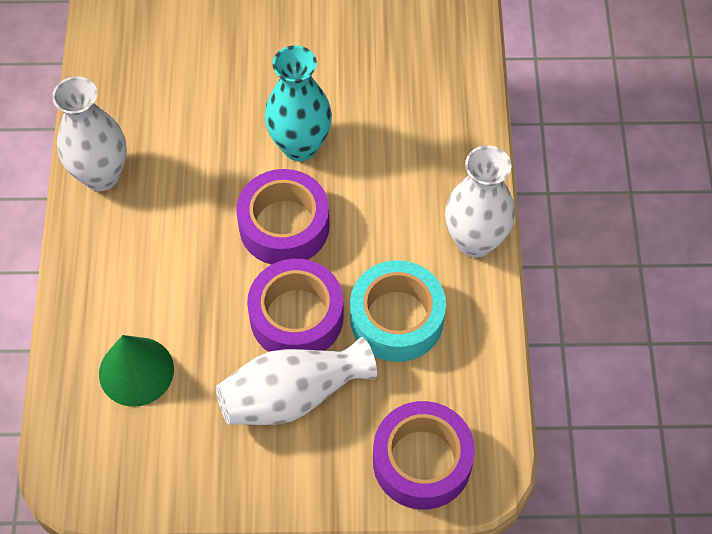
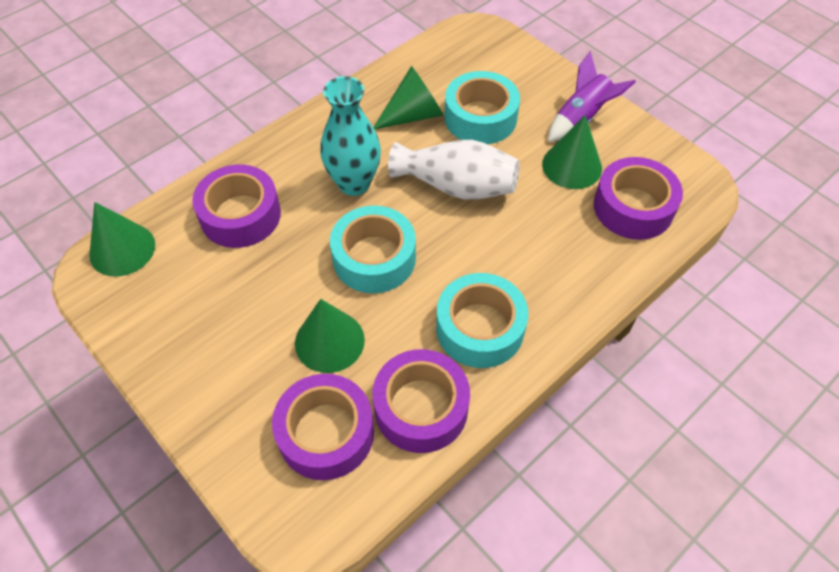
green cone: [99,335,174,407] = 1 -> [89,202,155,277] [295,299,365,373] [373,66,444,130] [542,115,602,189] = 4
purple rocket: none = 0 -> [548,51,636,142] = 1
purple tape: [236,169,330,265] [247,259,344,352] [373,401,475,510] = 3 -> [192,165,281,248] [272,374,374,480] [373,349,470,453] [594,157,683,240] = 4
turquoise tape: [350,260,446,362] = 1 -> [330,205,416,293] [436,273,528,368] [444,71,520,144] = 3
white vase: [52,76,127,191] [216,337,377,425] [445,145,515,258] = 3 -> [388,140,519,200] = 1

